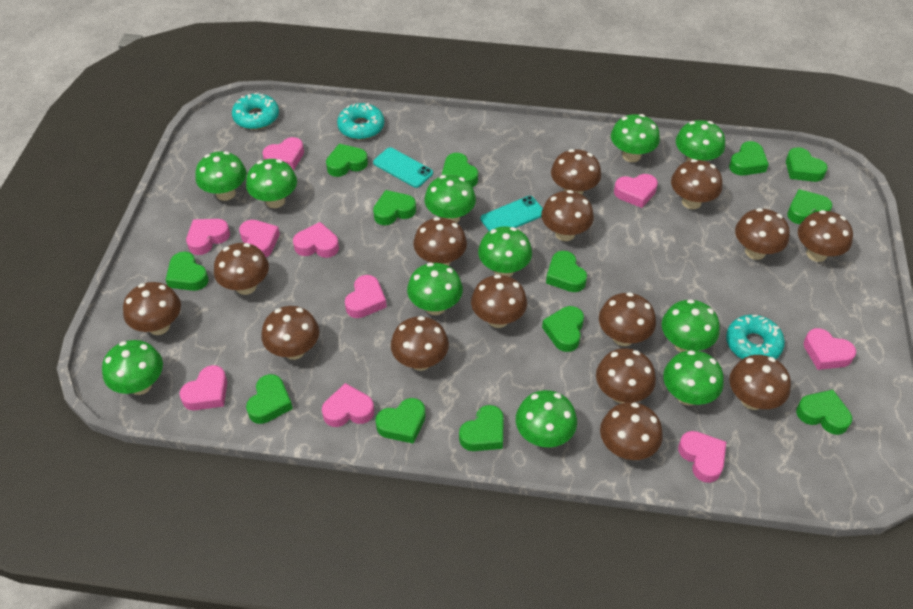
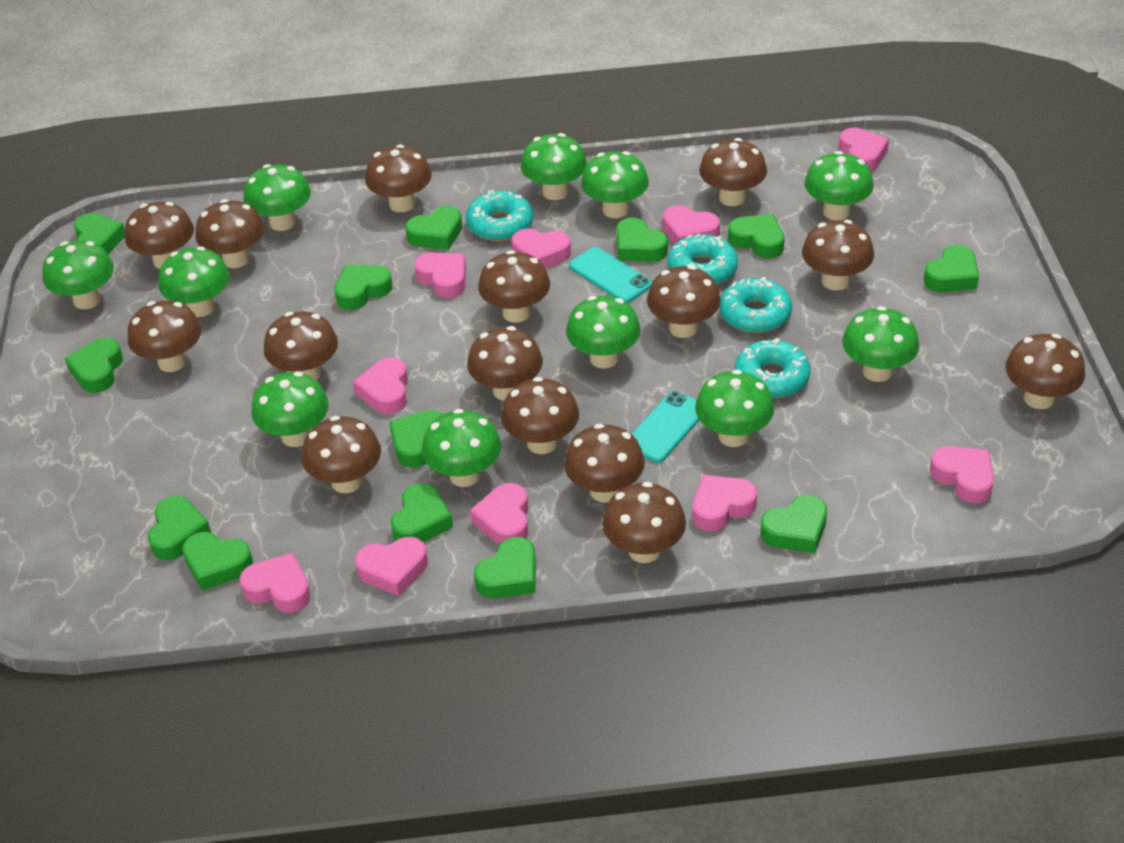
turquoise donut: [232,93,279,130] [337,103,384,140] [726,315,785,359] = 3 -> [466,190,533,241] [667,234,738,285] [719,277,792,333] [735,338,811,398] = 4

